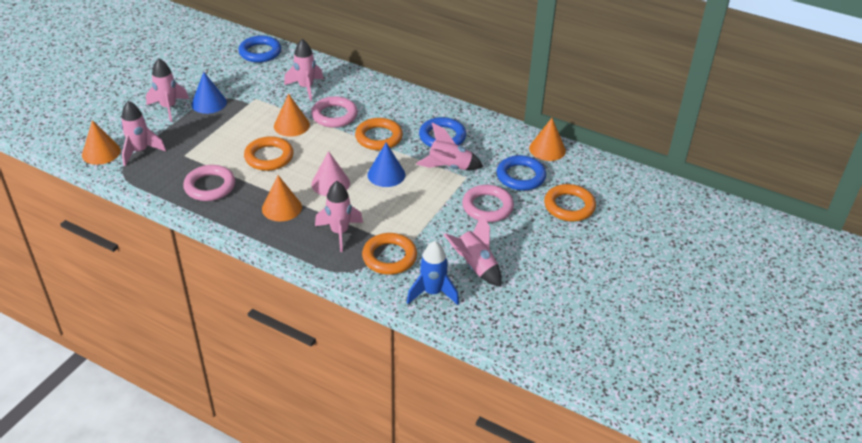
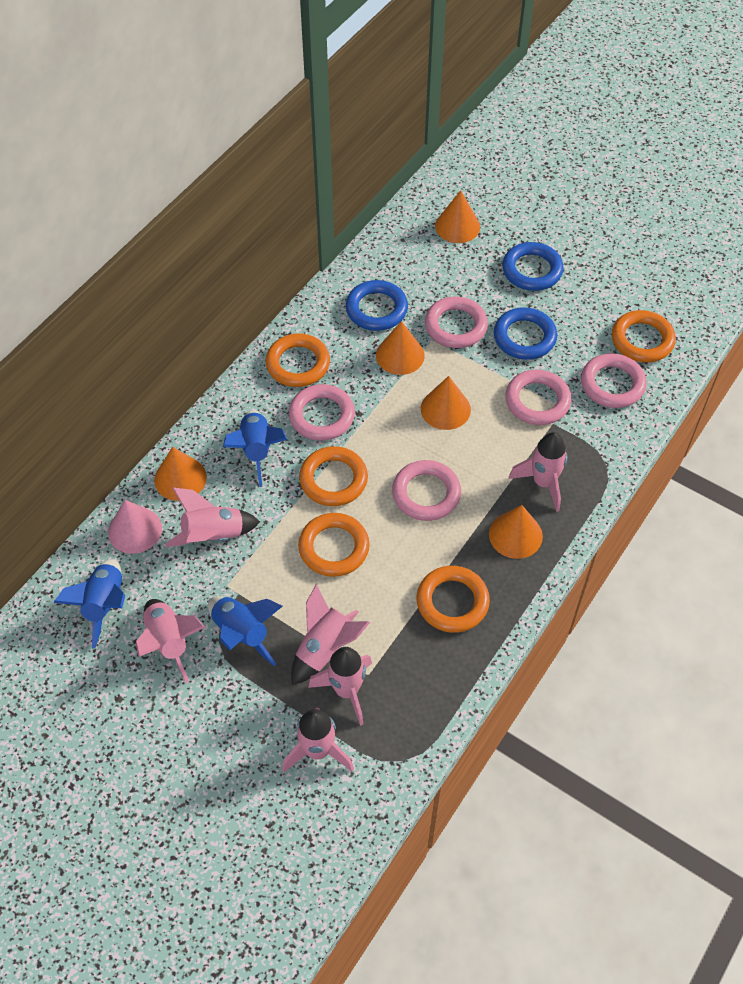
blue cone: [191,72,227,114] [367,143,405,187] = 2 -> none = 0
blue rocket: [407,241,459,305] = 1 -> [53,559,125,649] [208,596,283,666] [223,410,287,487] = 3
orange cone: [82,120,121,165] [262,175,302,222] [274,94,310,137] [529,118,566,161] = 4 -> [154,447,207,501] [376,321,425,375] [421,376,471,430] [435,190,480,243] [489,505,543,559] = 5
orange ring: [244,136,293,171] [355,118,403,150] [362,233,417,275] [544,184,596,221] = 4 -> [266,333,330,387] [298,513,370,577] [299,446,368,506] [416,566,490,633] [612,310,676,363] = 5
pink ring: [183,165,235,201] [311,96,358,128] [462,185,514,222] = 3 -> [289,384,355,441] [392,460,461,521] [425,297,488,348] [505,369,571,425] [581,353,647,408] = 5

